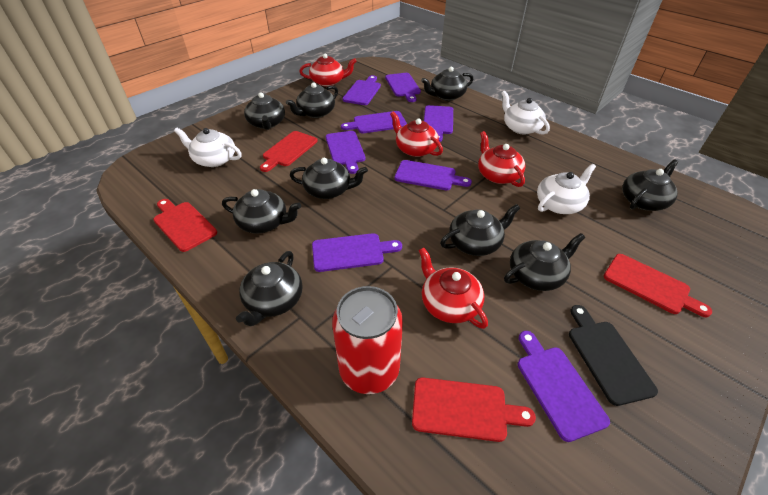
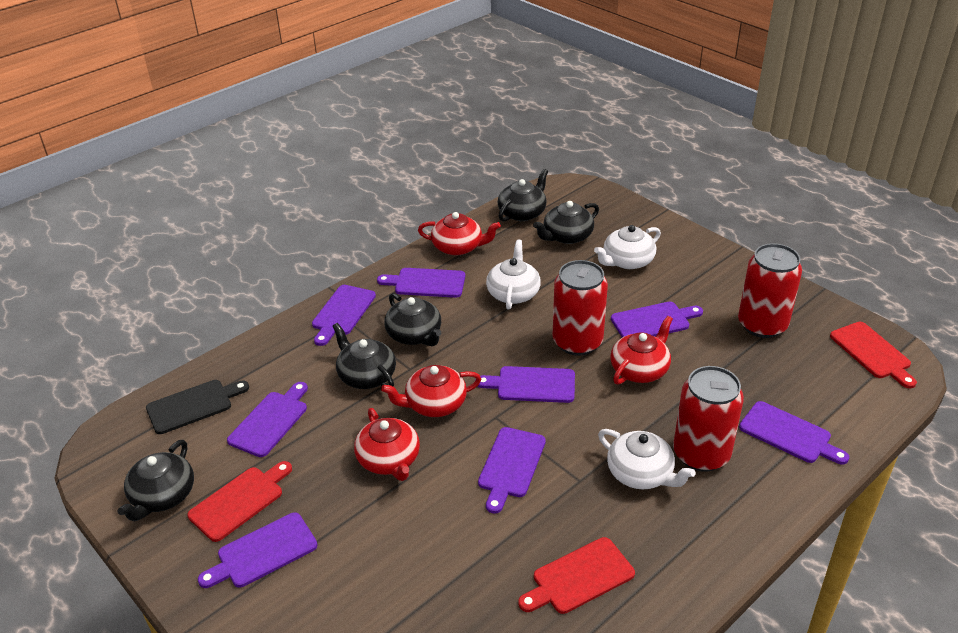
black teapot: [222,189,301,234] [236,251,303,326] [244,92,285,130] [286,82,338,118] [290,158,368,199] [421,67,473,101] [440,204,520,256] [504,233,585,291] [622,159,678,211] = 9 -> [117,440,194,521] [333,323,396,389] [384,293,441,346] [498,169,548,222] [533,201,599,244] = 5
red can: [332,286,403,394] = 1 -> [552,260,608,356] [673,366,744,472] [738,243,802,338] = 3
red cutting board: [153,199,217,252] [260,131,318,172] [412,377,536,442] [604,254,712,317] = 4 -> [187,461,292,542] [518,537,635,614] [830,322,917,388] = 3

